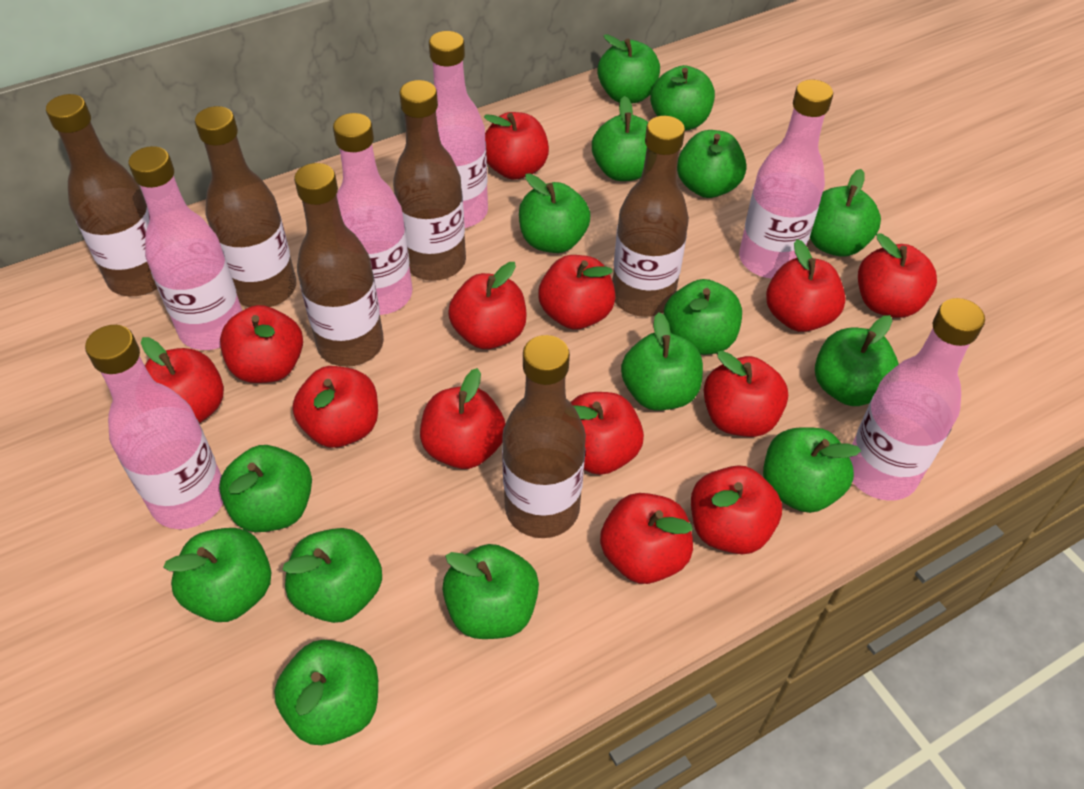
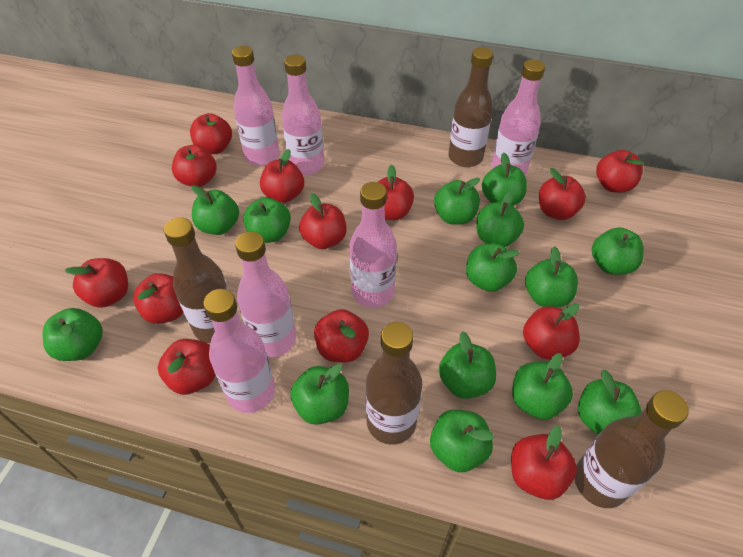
brown bottle: [46,94,158,296] [195,106,296,307] [294,163,384,367] [393,80,466,281] [502,335,586,538] [613,116,689,317] = 6 -> [164,217,229,343] [366,322,422,445] [448,47,493,167] [574,390,689,508] = 4
green apple: [163,528,271,622] [219,445,312,532] [274,640,378,745] [283,528,382,623] [442,544,539,639] [519,173,591,253] [592,96,648,181] [598,34,660,104] [621,312,703,411] [650,65,715,130] [664,279,742,355] [677,130,747,198] [763,427,861,513] [810,169,881,257] [815,315,899,406] = 15 -> [43,308,103,361] [192,185,239,235] [243,197,291,243] [290,364,349,425] [430,409,494,472] [434,178,480,225] [439,331,496,399] [466,243,520,292] [476,191,524,247] [482,153,527,206] [512,353,573,420] [525,246,578,307] [578,370,642,435] [592,227,644,275] = 14

